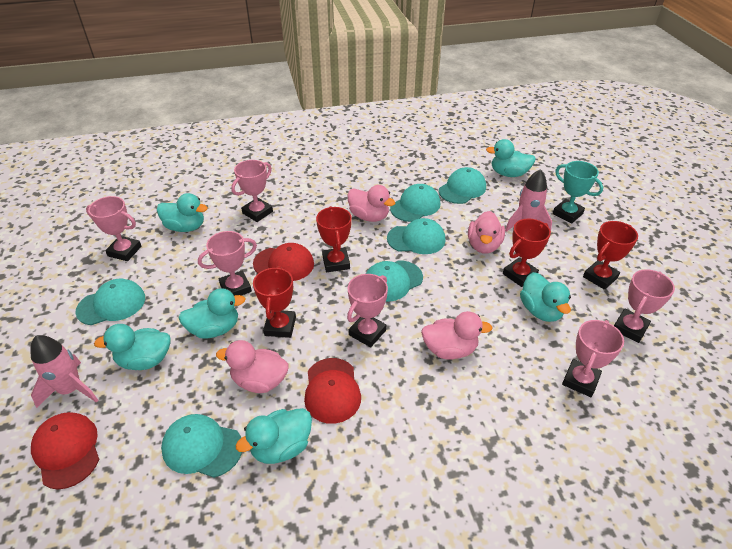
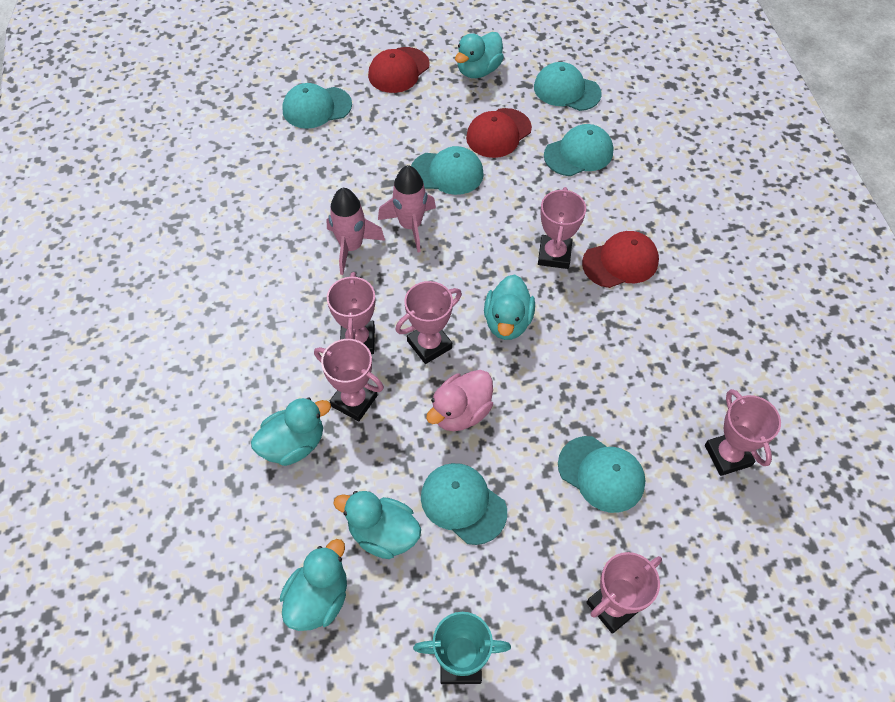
pink duck: [216,340,289,393] [347,185,395,222] [421,311,493,360] [468,211,505,254] = 4 -> [426,370,493,431] = 1
red trophy: [253,266,296,338] [316,206,352,272] [503,219,551,287] [583,221,638,290] = 4 -> none = 0
turquoise duck: [94,324,171,370] [157,193,208,232] [178,288,245,339] [236,408,312,464] [486,139,536,177] [520,272,571,322] = 6 -> [251,397,331,466] [280,539,347,631] [334,491,421,559] [455,32,504,78] [484,274,535,340] = 5

